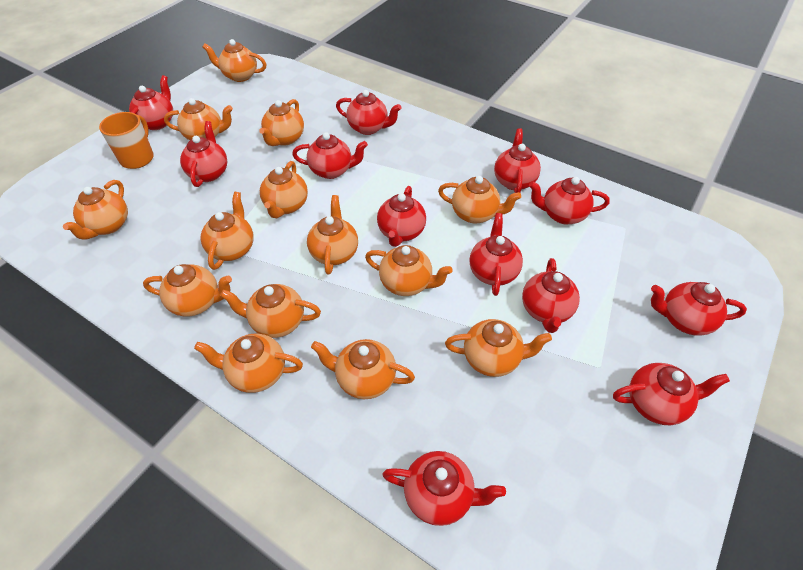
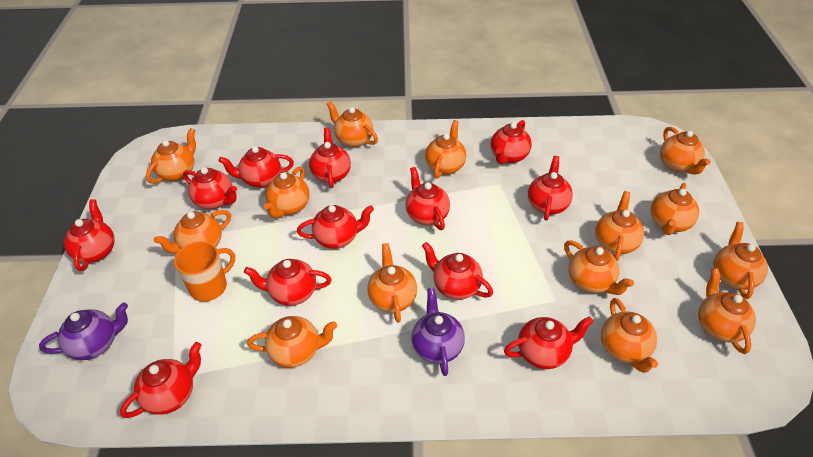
purple teapot: none = 0 -> [39,303,128,360] [412,288,465,376] = 2

